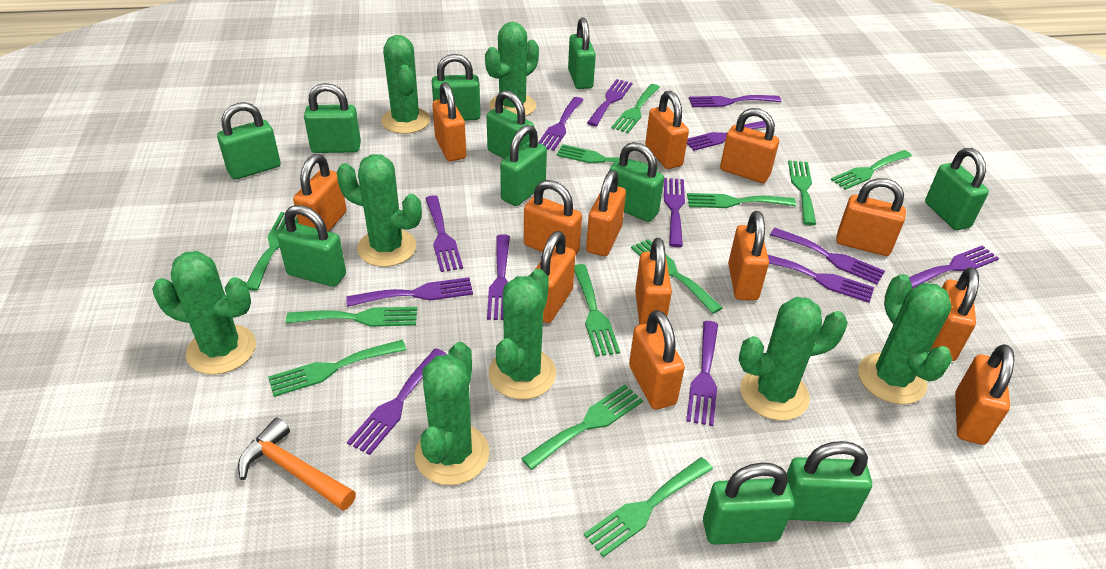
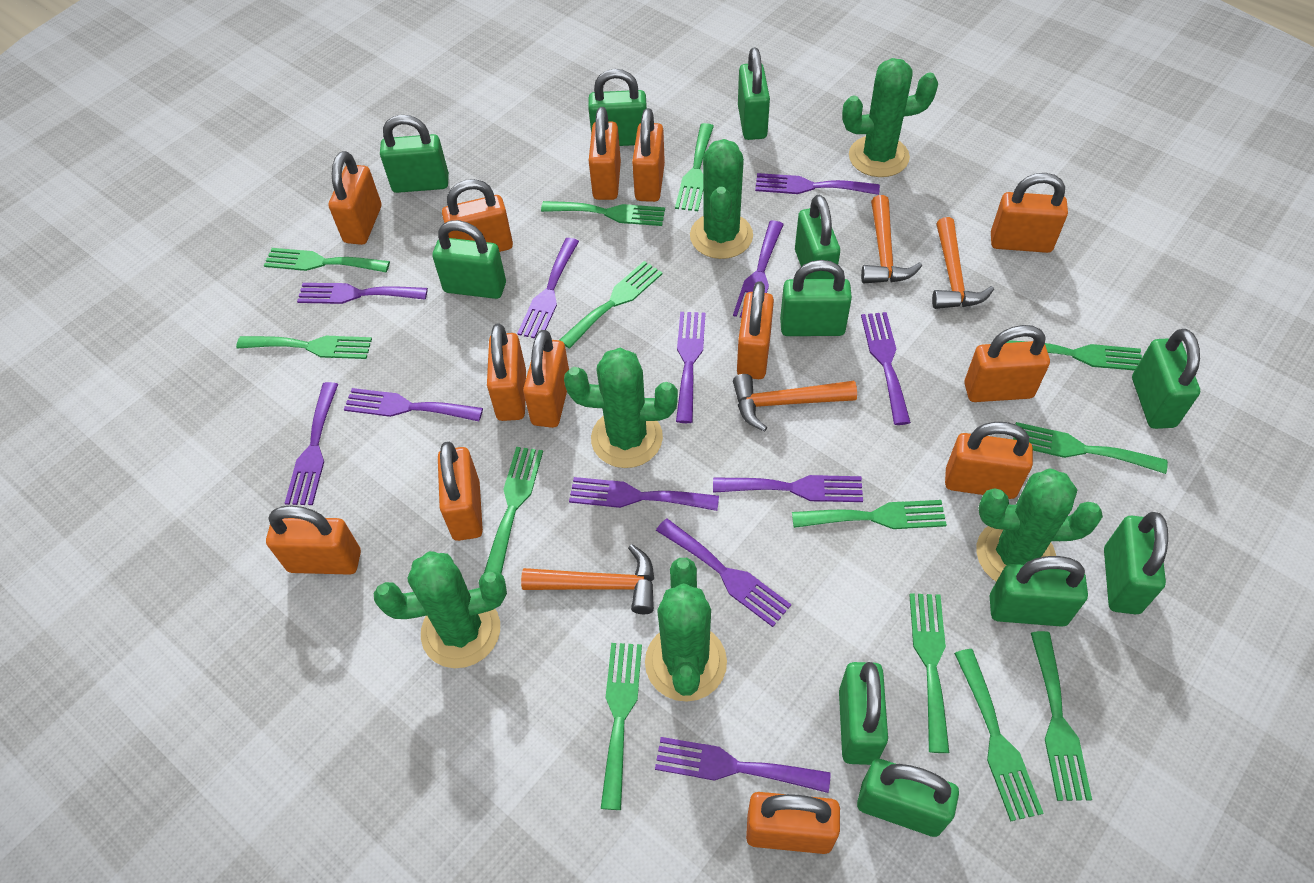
green cactus: [152,251,256,375] [337,154,422,267] [381,35,430,134] [415,342,489,485] [485,22,539,116] [489,269,556,399] [739,297,848,421] [858,274,952,404] = 8 -> [374,551,507,668] [564,348,678,468] [645,558,727,702] [690,139,753,259] [842,58,938,177] [976,468,1103,581] = 6
green fork: [247,212,298,291] [268,340,407,397] [286,307,417,327] [521,385,643,470] [556,144,658,172] [574,264,620,357] [584,457,713,557] [611,84,660,133] [631,239,723,314] [687,193,796,208] [788,160,816,226] [831,150,912,190] = 12 -> [236,336,372,359] [264,248,390,272] [484,447,543,574] [541,201,665,226] [560,261,663,349] [601,643,642,810] [675,123,714,211] [792,500,947,529] [909,593,949,753] [954,649,1043,821] [1007,340,1142,371] [1013,422,1168,474] [1031,631,1092,801] = 13
orange hammer: [238,418,356,511] = 1 -> [521,544,654,614] [733,374,857,432] [861,195,922,284] [932,217,994,309] = 4
purple fork: [346,277,473,307] [347,348,447,455] [425,195,463,272] [487,234,510,320] [538,97,583,151] [587,79,633,126] [664,178,685,247] [686,321,718,426] [687,121,766,151] [689,95,781,107] [767,254,874,303] [770,228,885,284] [909,245,999,289] = 13 -> [285,382,338,505] [297,283,428,304] [344,388,483,422] [517,238,579,338] [569,477,719,511] [655,737,831,793] [656,519,791,627] [676,312,706,423] [713,475,863,502] [733,221,784,318] [755,173,880,195] [861,312,911,425] = 12

